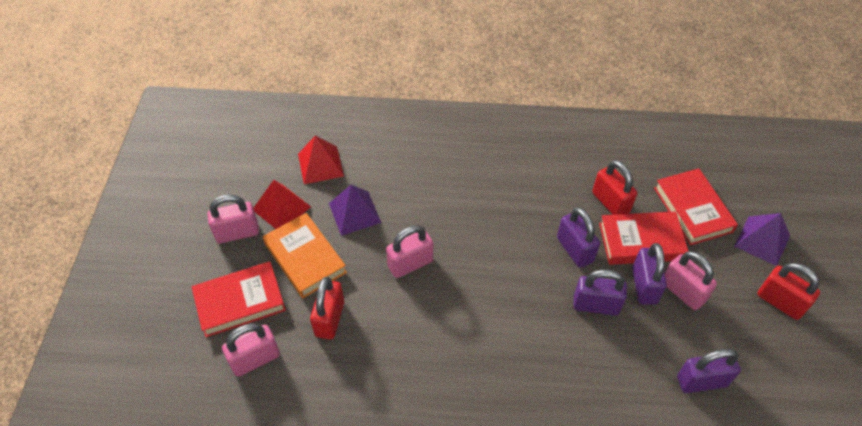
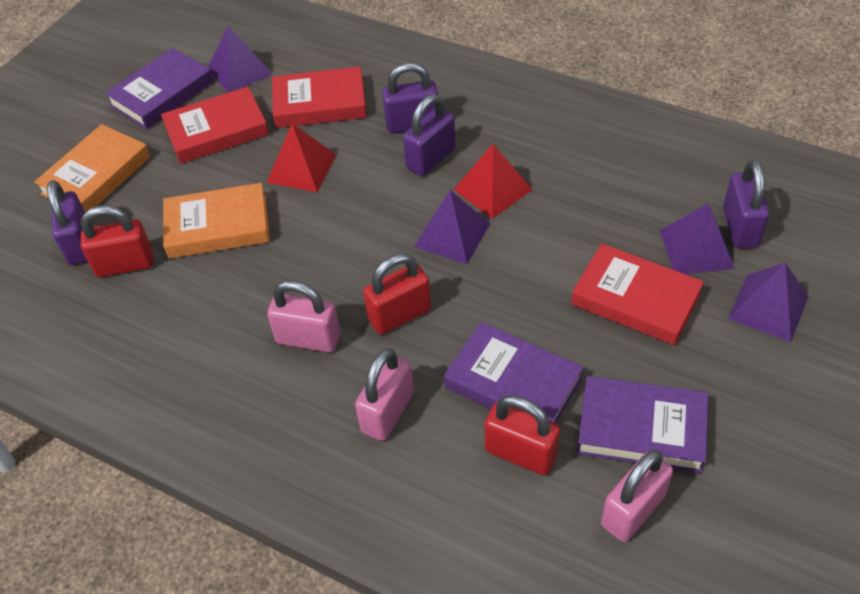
orange book: [263,213,347,298] = 1 -> [34,124,151,212] [163,183,270,259] = 2
pink padlock: [207,194,259,243] [222,323,280,377] [386,225,433,278] [665,251,717,310] = 4 -> [267,280,340,352] [355,348,414,441] [601,450,673,542] = 3
purple book: none = 0 -> [105,48,213,129] [444,322,584,423] [577,376,708,473] = 3
purple pyramid: [329,185,381,236] [735,213,790,266] = 2 -> [208,26,273,93] [414,190,490,264] [660,203,735,274] [728,263,809,342] = 4

